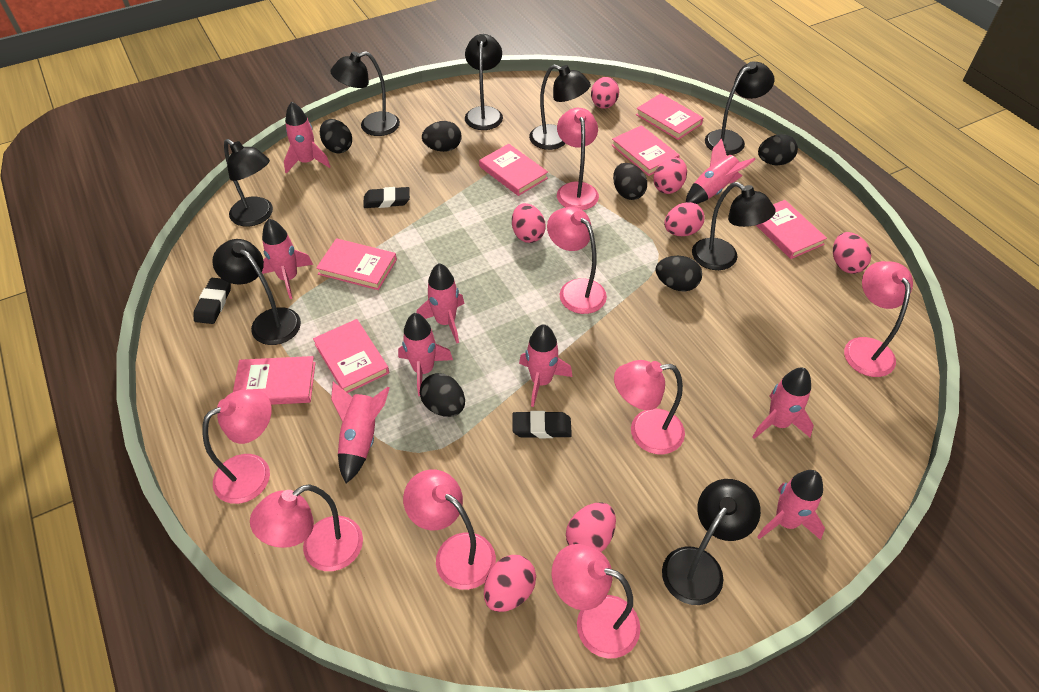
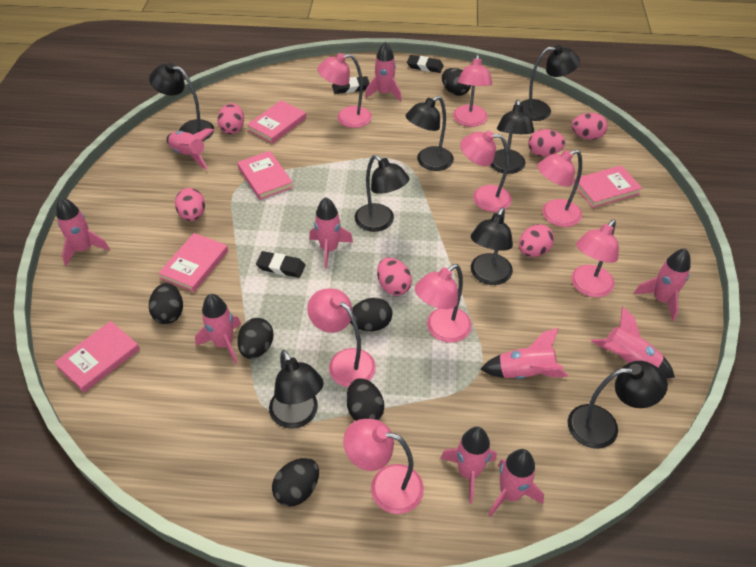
pink book: [233,356,316,405] [313,319,389,393] [316,238,397,290] [479,144,548,196] [611,125,680,176] [636,94,703,140] [756,200,827,259] = 7 -> [54,321,140,392] [158,233,228,292] [237,151,293,200] [247,100,306,144] [573,165,642,208] = 5
pink egg: [484,555,536,612] [512,203,546,243] [566,502,616,552] [591,77,619,109] [653,158,687,194] [664,202,705,236] [833,232,871,274] = 7 -> [175,188,205,221] [217,103,244,134] [377,258,412,296] [519,224,554,257] [528,129,565,157] [571,113,608,140] = 6
pink rocket: [262,219,313,299] [284,102,331,174] [331,382,389,483] [398,313,453,396] [417,263,464,343] [519,324,572,407] [686,139,756,204] [753,368,814,439] [757,470,825,540] = 9 -> [56,197,110,266] [166,128,214,170] [195,294,241,364] [309,197,353,269] [365,42,402,102] [440,427,497,504] [480,328,568,379] [488,449,544,517] [591,306,675,378] [634,248,691,321] = 10

